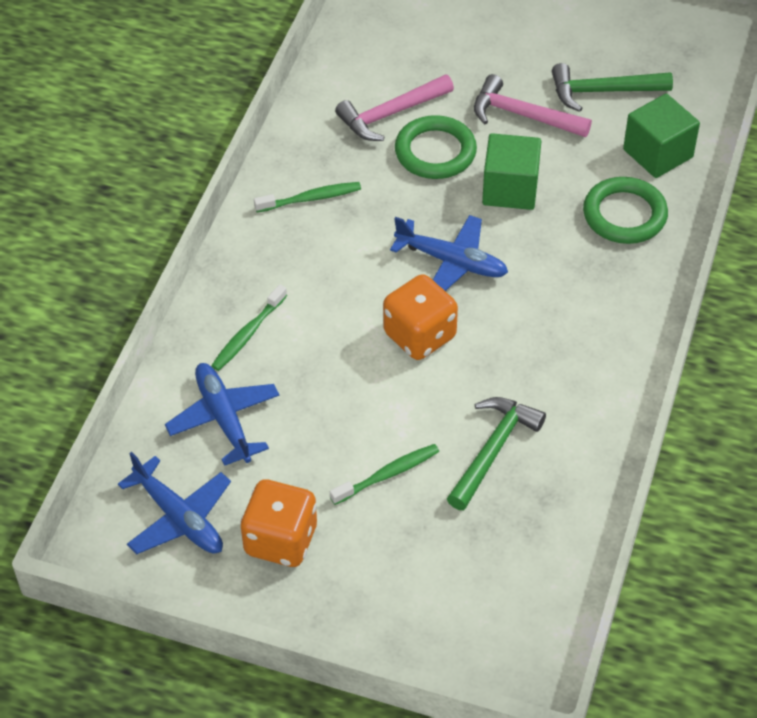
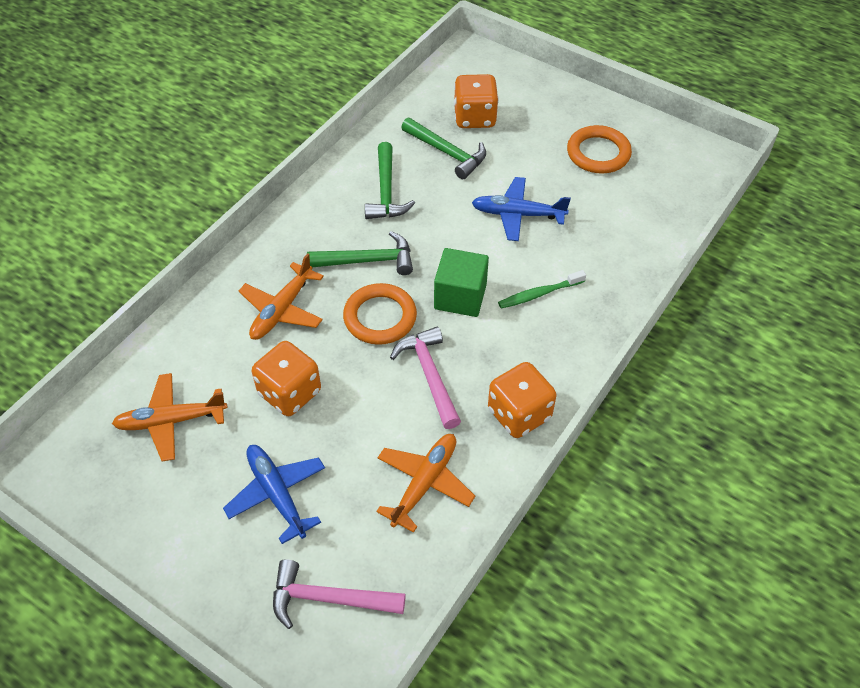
blue plane: [118,452,231,554] [165,363,280,466] [390,215,508,291] = 3 -> [223,445,325,544] [472,177,571,241] = 2
green cube: [482,133,541,210] [623,94,700,178] = 2 -> [434,248,489,317] = 1
green hammer: [447,397,546,510] [552,63,673,112] = 2 -> [307,231,413,275] [365,142,415,219] [401,118,486,179] = 3
green ring: [395,115,477,179] [583,177,668,244] = 2 -> none = 0
green toothbrush: [211,284,287,371] [254,182,361,213] [330,444,439,505] = 3 -> [498,270,586,309] = 1
orange dice: [240,480,317,567] [383,274,458,360] = 2 -> [252,341,321,416] [454,74,499,128] [488,362,556,438] = 3
orange plane: none = 0 -> [112,373,228,461] [239,253,324,340] [376,434,475,533] = 3
orange ring: none = 0 -> [343,283,417,345] [567,125,632,173] = 2

